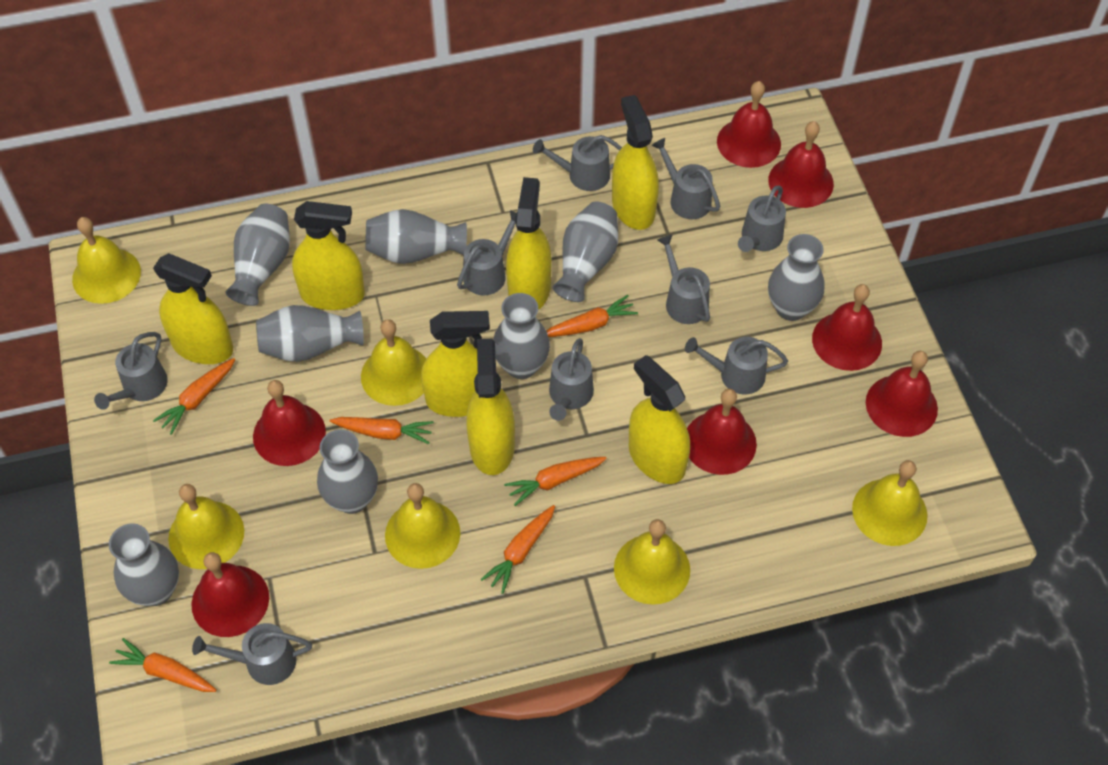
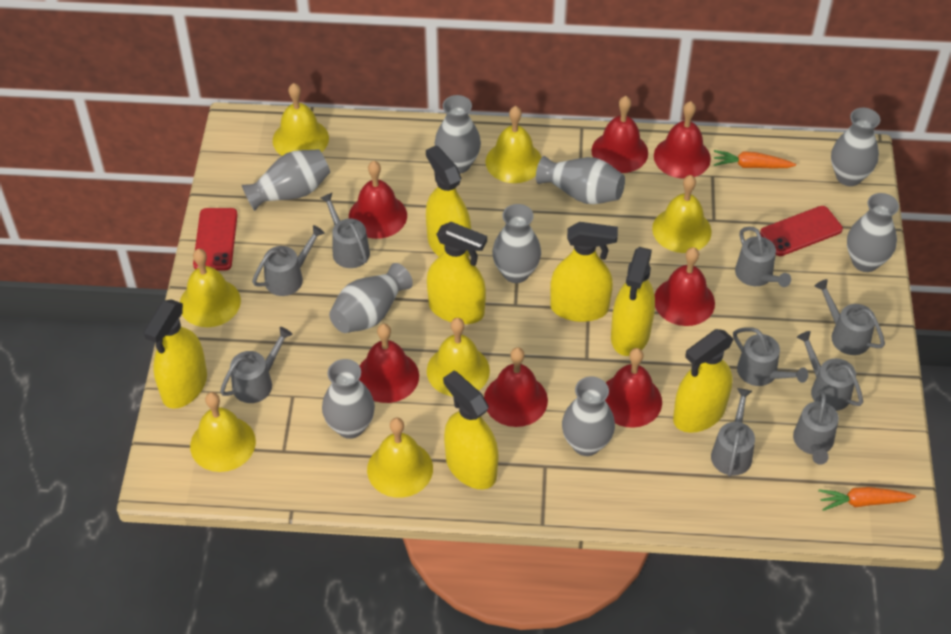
grey vase: [109,523,179,606] [225,203,290,306] [256,305,364,362] [317,429,378,514] [365,209,467,264] [493,293,550,379] [553,202,618,302] [768,234,824,321] = 8 -> [242,149,330,211] [322,359,375,439] [329,263,413,333] [435,95,481,173] [492,204,541,283] [536,156,625,204] [562,377,615,456] [831,108,880,186] [847,193,899,272] = 9
orange carrot: [109,638,217,692] [153,358,235,435] [330,417,434,444] [481,505,555,594] [504,457,607,506] [547,295,638,337] = 6 -> [714,150,796,168] [818,487,916,511] = 2
red phone: none = 0 -> [193,208,238,271] [760,206,843,256] = 2
yellow bell: [72,217,141,304] [168,484,244,569] [361,319,426,406] [385,483,460,569] [614,519,690,605] [852,460,927,546] = 6 -> [180,249,241,327] [190,392,256,472] [273,83,329,156] [367,418,433,498] [427,318,490,396] [486,106,542,183] [652,175,712,253] = 7

